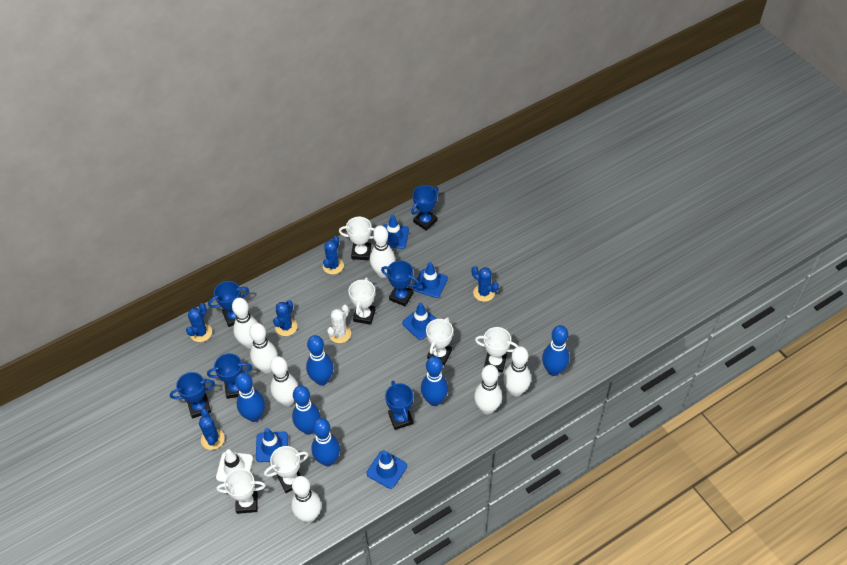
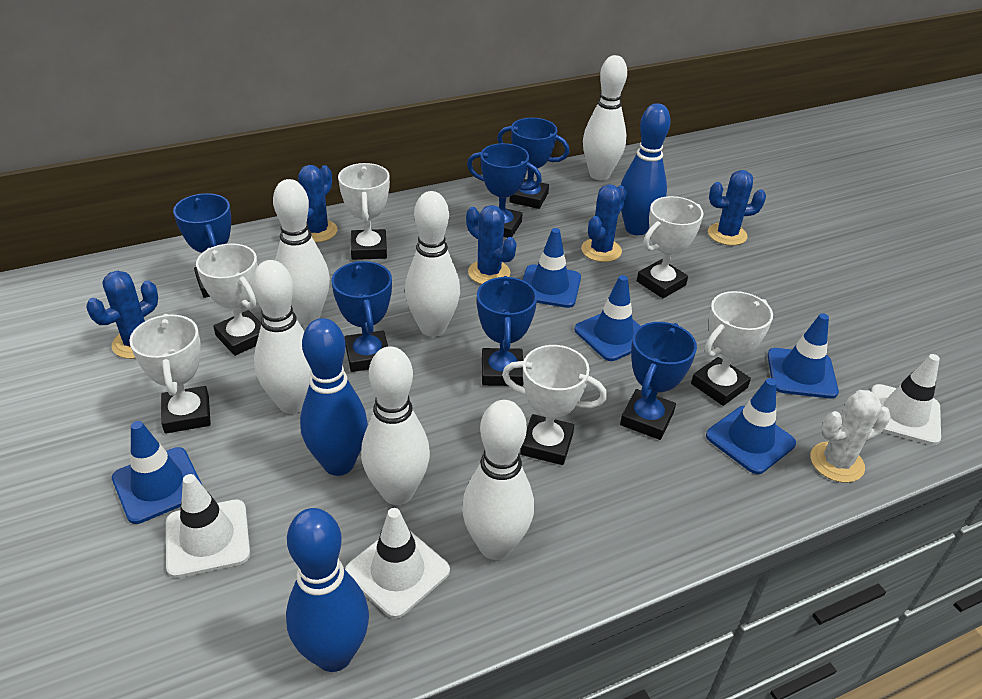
blue bowling pin: [235,373,265,422] [292,385,321,435] [306,335,334,386] [311,418,340,466] [421,356,448,406] [542,325,570,376] = 6 -> [286,508,369,672] [300,318,368,476] [621,103,671,235] = 3
white bowling pin: [232,298,258,349] [249,323,278,373] [270,356,298,406] [291,476,321,523] [370,225,395,278] [474,365,502,414] [503,346,531,397] = 7 -> [252,260,311,414] [273,179,330,325] [361,346,430,505] [405,191,460,337] [462,400,534,560] [583,55,627,180] = 6
white traffic cone: [216,449,253,482] = 1 -> [166,474,250,578] [345,508,450,619] [871,354,941,445] = 3

